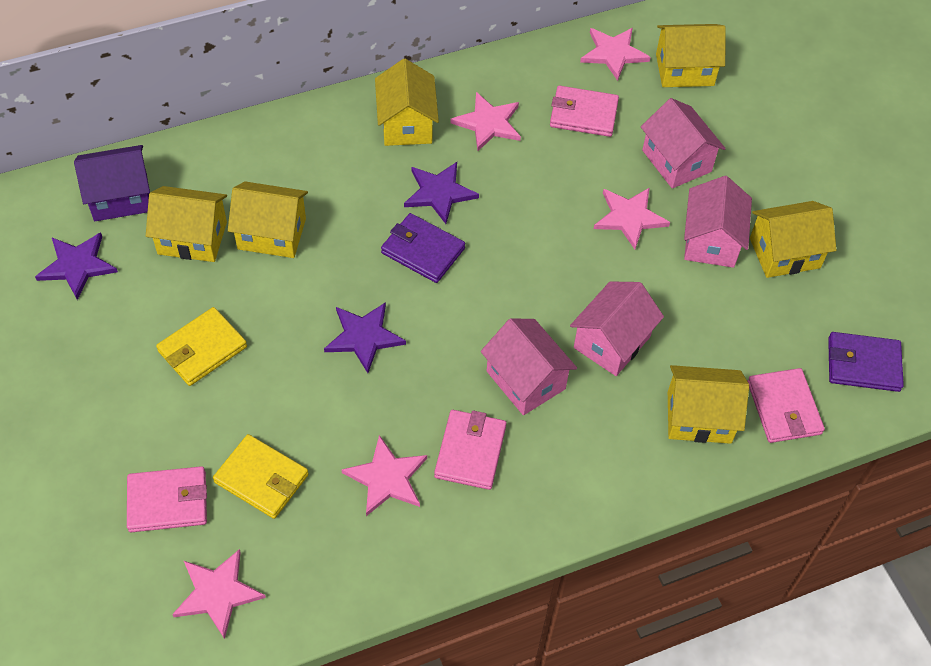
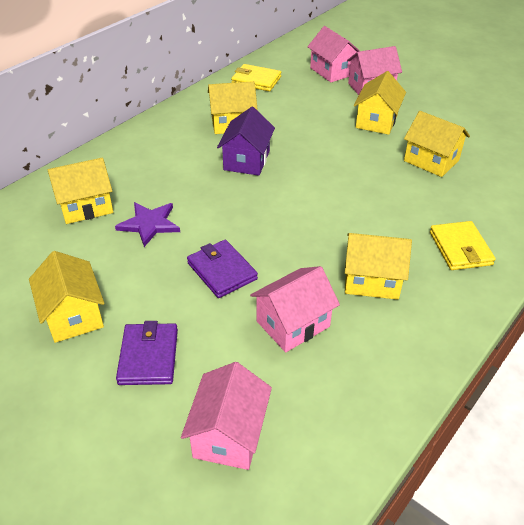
pink star: [172,549,266,639] [341,435,427,516] [450,92,521,151] [580,28,651,81] [594,187,670,250] = 5 -> none = 0
pink wallet: [127,466,207,532] [434,410,507,490] [550,86,619,137] [748,368,825,443] = 4 -> none = 0
purple star: [35,233,118,300] [324,302,406,373] [404,162,479,224] = 3 -> [115,202,180,247] = 1

